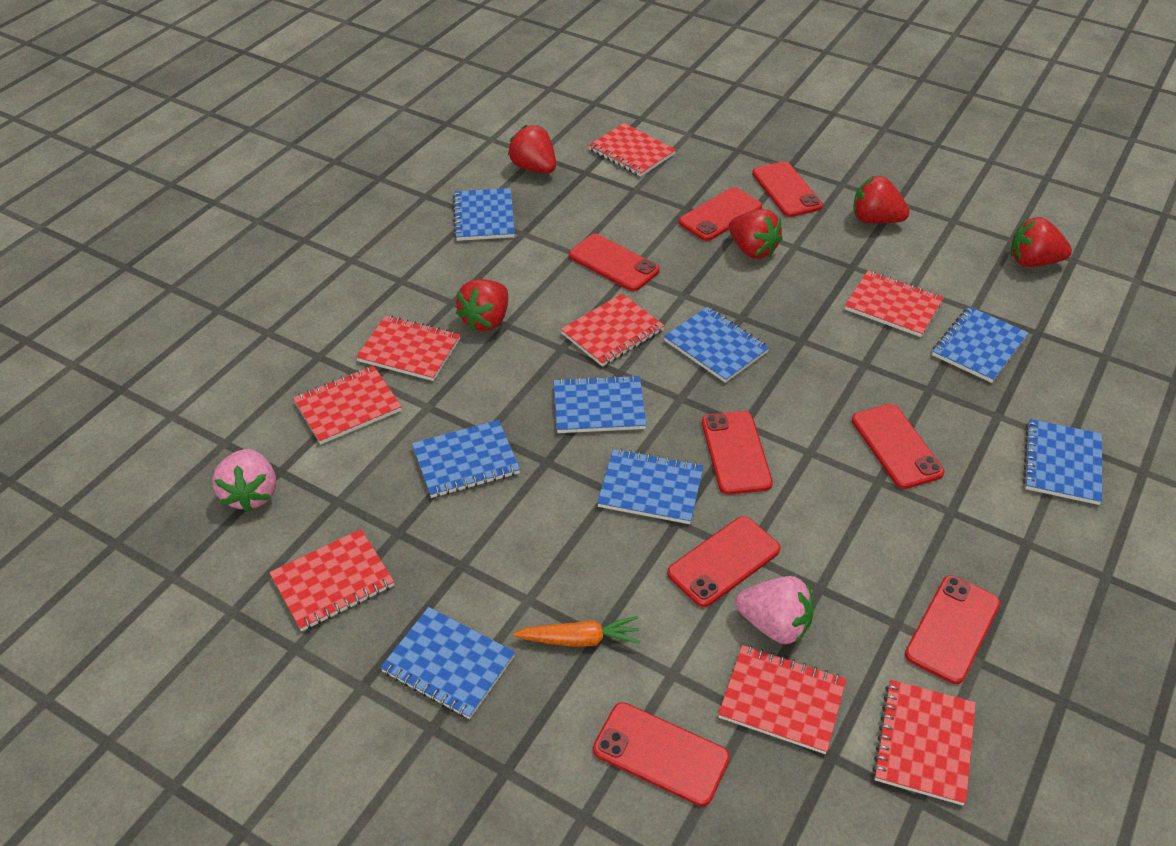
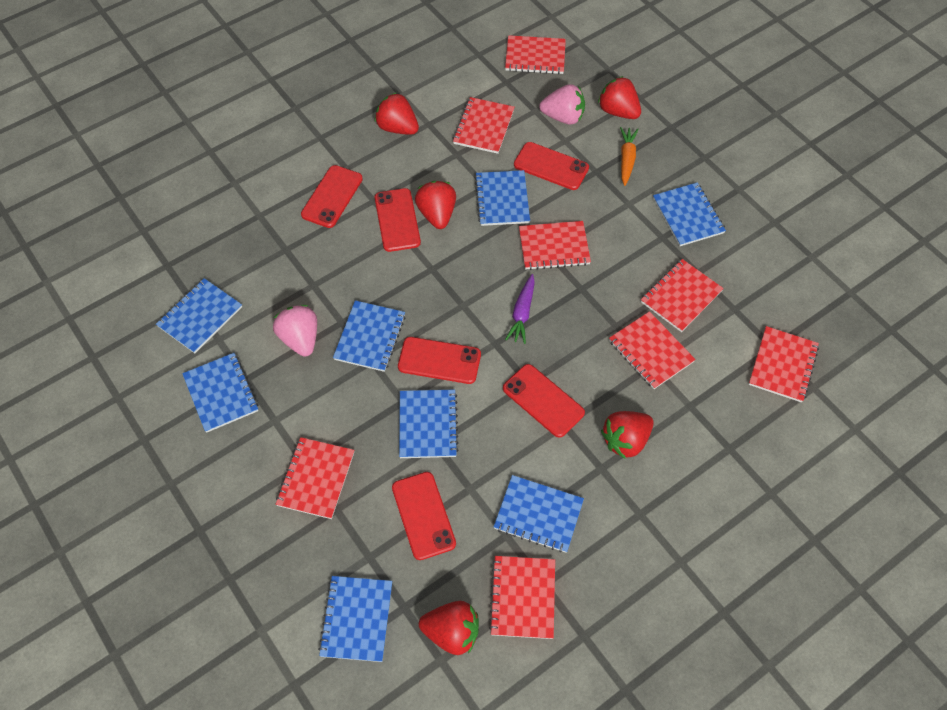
purple carrot: none = 0 -> [505,274,535,344] = 1
red phone: [569,234,659,291] [593,702,730,806] [667,516,781,607] [679,187,762,241] [702,411,773,495] [752,161,823,217] [852,404,945,489] [905,575,1000,684] = 8 -> [301,165,363,228] [375,188,421,252] [392,472,456,560] [398,337,481,384] [503,364,585,438] [514,142,589,190] = 6

